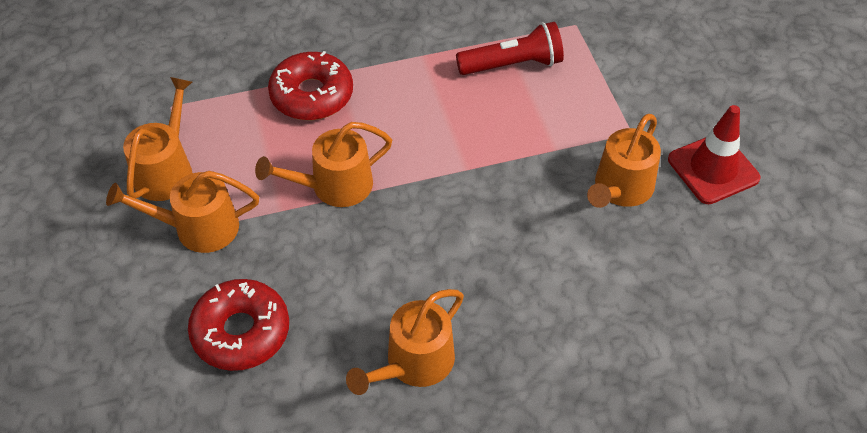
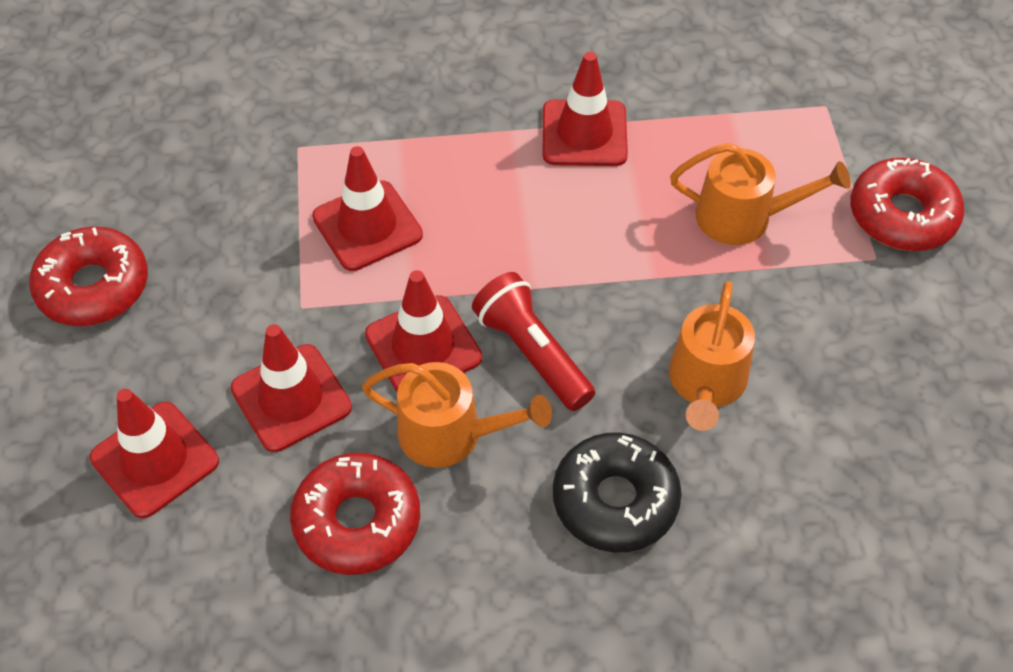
black donut: none = 0 -> [553,432,682,553] = 1
orange watering can: [106,171,259,253] [123,77,192,201] [255,122,392,207] [346,289,464,395] [587,114,661,208] = 5 -> [362,362,552,468] [669,281,755,431] [670,143,851,245] = 3
red donut: [188,279,289,371] [268,51,353,120] = 2 -> [29,226,148,326] [290,453,420,575] [850,158,964,251] = 3
red traffic cone: [668,105,761,204] = 1 -> [90,389,219,518] [231,324,352,452] [312,146,423,271] [365,270,482,392] [543,52,628,166] = 5

